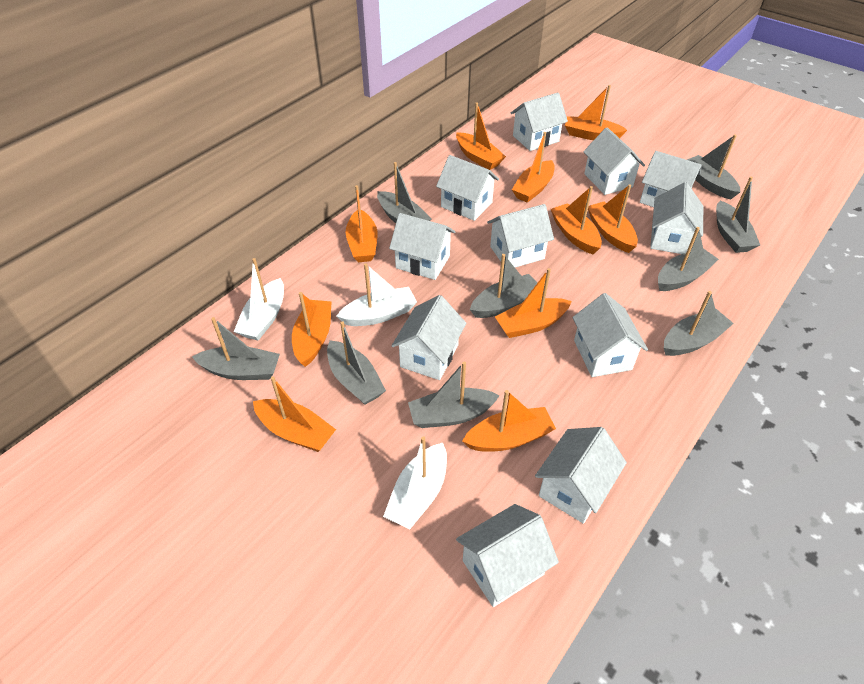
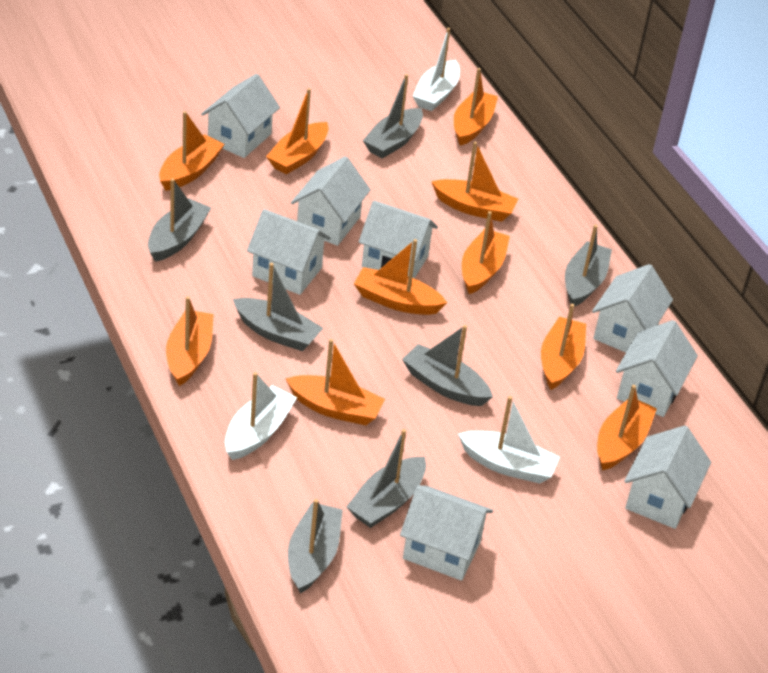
grey boat: [192,317,280,380] [327,321,386,405] [377,162,432,223] [408,362,500,428] [470,254,537,318] [658,227,719,291] [664,291,734,356] [687,135,741,200] [716,177,760,253] = 9 -> [148,179,211,262] [233,263,323,351] [288,499,342,594] [347,429,426,528] [363,74,423,158] [402,325,493,406] [565,225,612,306] = 7
white house: [389,213,455,280] [392,295,466,380] [436,155,499,221] [456,504,559,607] [487,204,554,267] [511,93,568,151] [535,427,627,524] [573,293,648,377] [583,127,645,195] [640,151,702,207] [650,182,703,254] = 11 -> [201,74,280,158] [247,209,331,295] [291,156,371,246] [359,200,438,278] [400,485,493,581] [592,264,673,353] [616,320,698,417] [624,425,711,529] = 8

